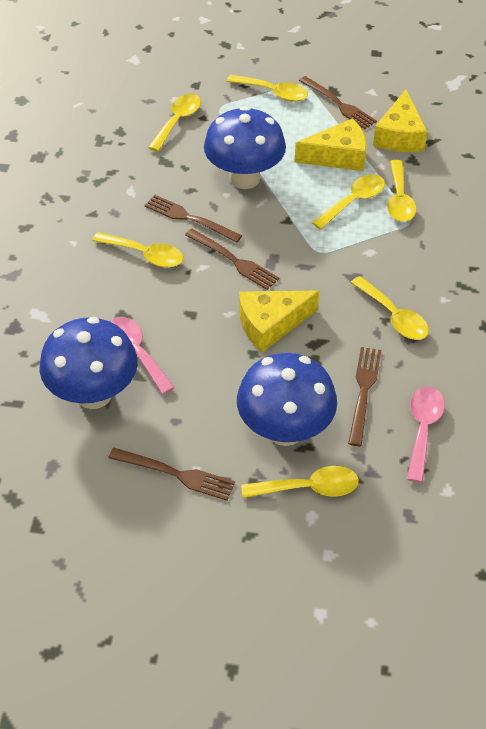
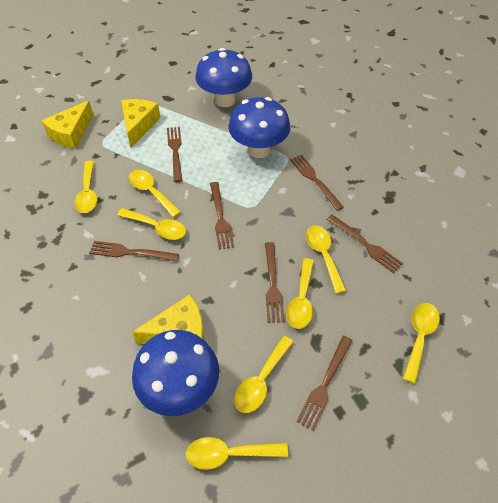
brown fork: [109,448,235,501] [144,195,242,243] [185,229,279,290] [299,76,377,129] [348,347,381,446] = 5 -> [89,241,179,262] [167,127,182,182] [210,182,234,250] [265,242,285,323] [290,155,344,211] [296,336,353,431] [326,215,403,273] = 7
pink spoon: [110,317,175,394] [407,386,445,483] = 2 -> none = 0
yellow spoon: [92,232,183,268] [148,94,201,152] [226,75,308,102] [241,466,359,498] [312,174,385,230] [351,276,429,340] [387,160,416,222] = 7 -> [74,161,98,213] [117,208,186,240] [129,170,181,218] [186,437,288,470] [234,336,293,413] [286,258,314,329] [306,225,346,294] [403,303,440,384] = 8

